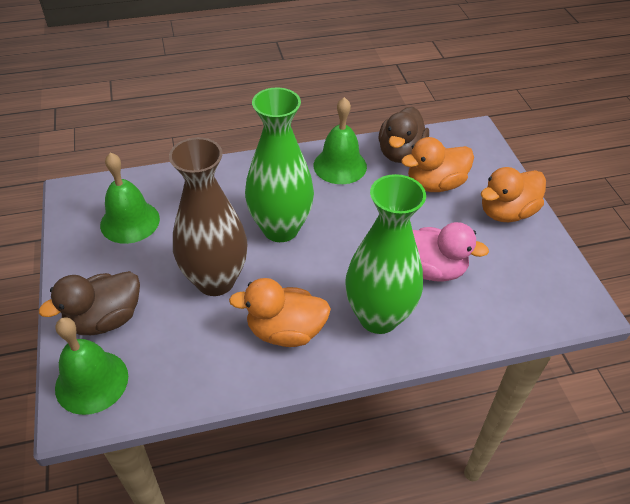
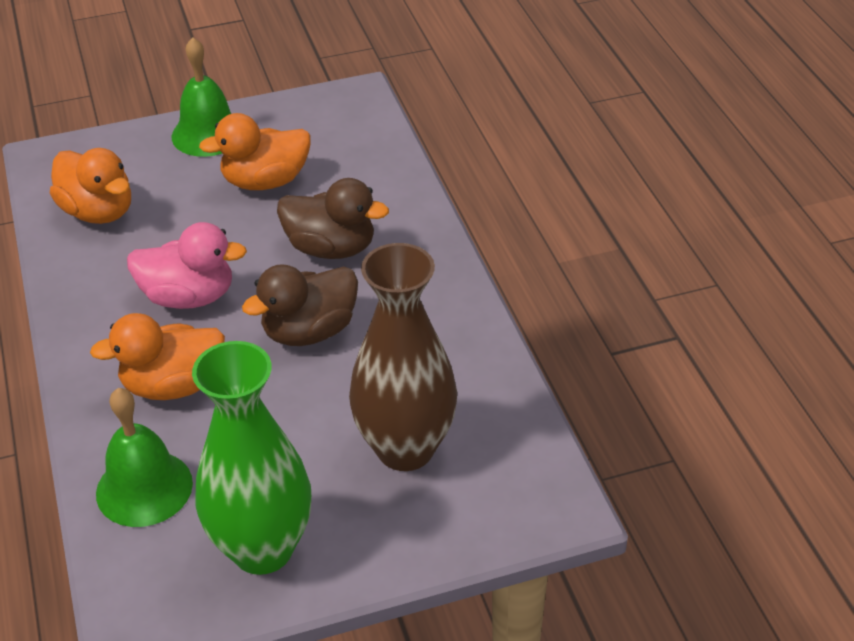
green bell: [55,317,128,415] [100,152,160,244] [314,97,367,184] = 3 -> [96,388,193,527] [172,37,232,157] = 2
green vase: [245,87,314,242] [345,174,426,334] = 2 -> [192,341,311,575] = 1

